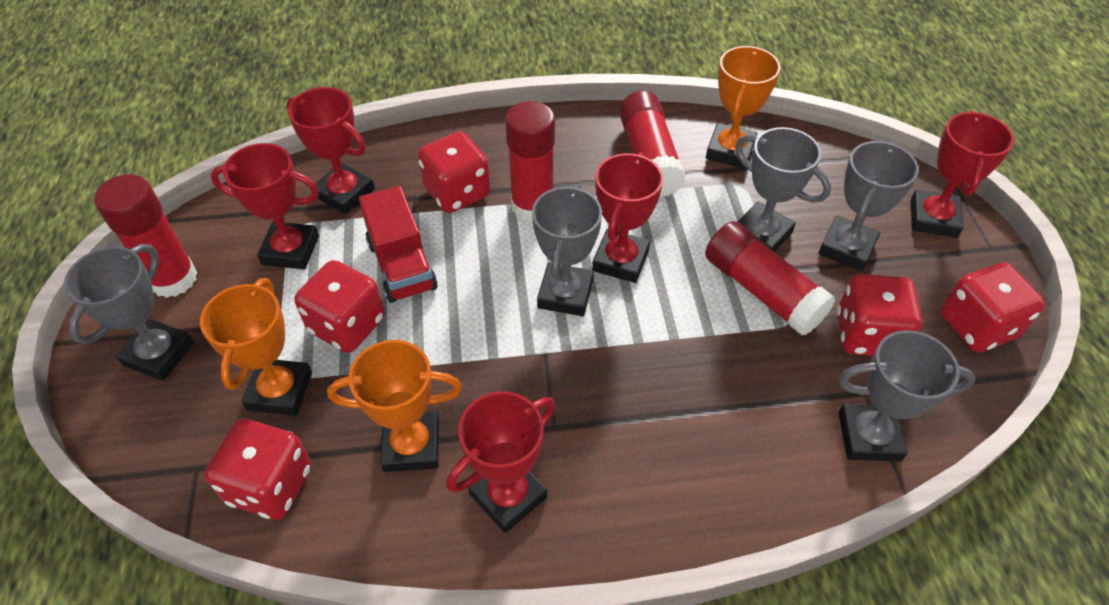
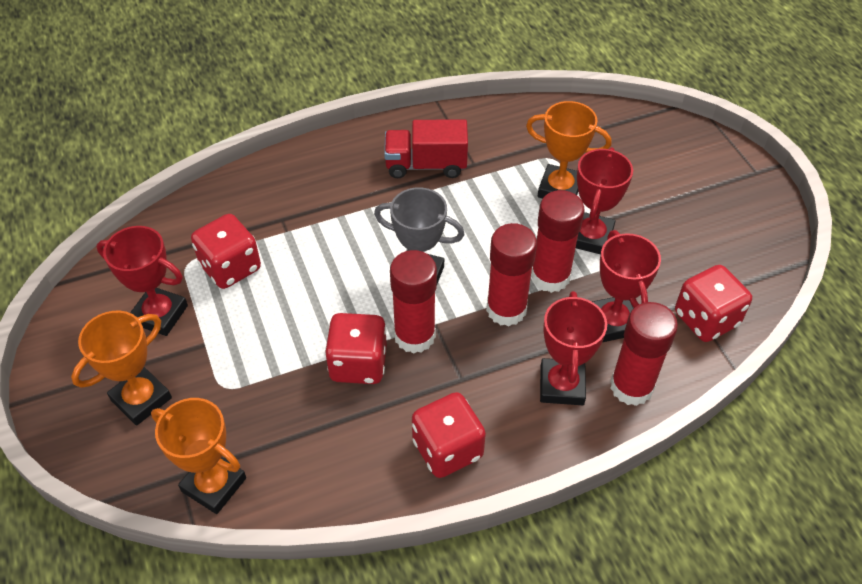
grey trophy: [64,244,194,381] [532,184,602,316] [735,127,831,252] [819,141,919,271] [839,330,976,462] = 5 -> [374,187,465,284] = 1
red dice: [205,419,311,520] [294,260,385,353] [418,131,490,213] [837,274,922,356] [941,262,1045,352] = 5 -> [191,214,261,289] [325,313,387,384] [412,392,486,478] [675,265,752,342] = 4
red trophy: [210,143,319,270] [286,87,375,214] [447,391,556,533] [592,152,663,283] [911,111,1014,238] = 5 -> [96,226,188,336] [540,291,607,405] [576,147,633,254] [592,230,661,342] = 4

